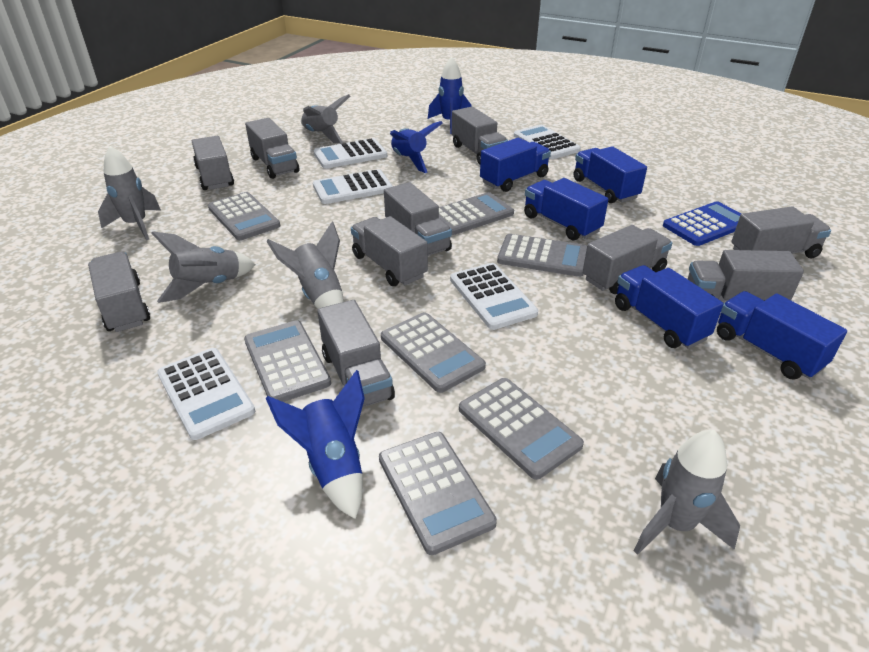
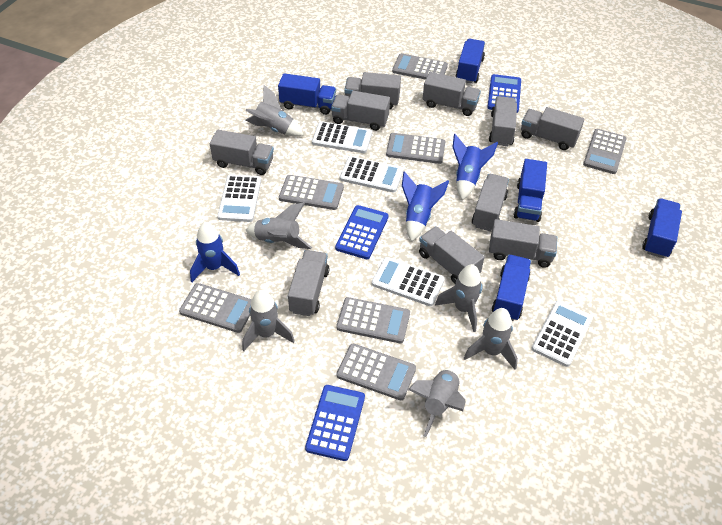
blue calculator: [663,201,741,246] = 1 -> [305,385,365,461] [335,205,389,259] [487,74,521,113] = 3
grey rocket: [98,146,161,240] [151,231,256,303] [266,222,344,309] [301,94,350,144] [634,430,740,555] = 5 -> [242,290,295,351] [245,85,304,137] [245,203,312,249] [408,367,466,437] [435,264,483,332] [464,308,518,370] = 6

